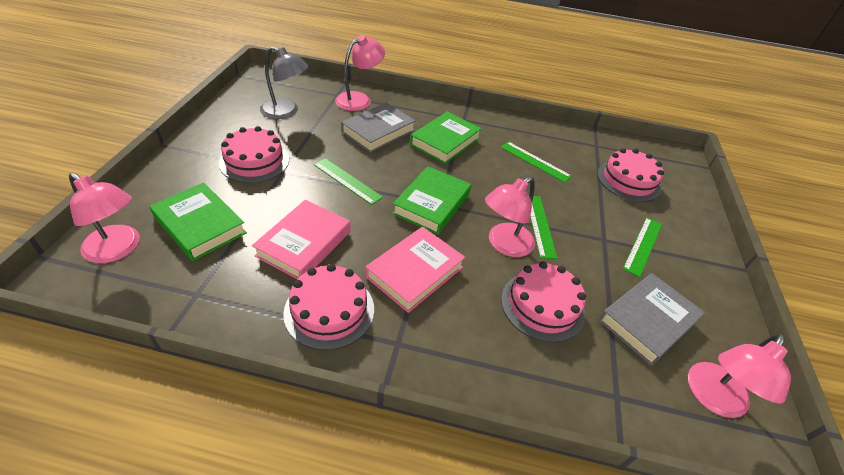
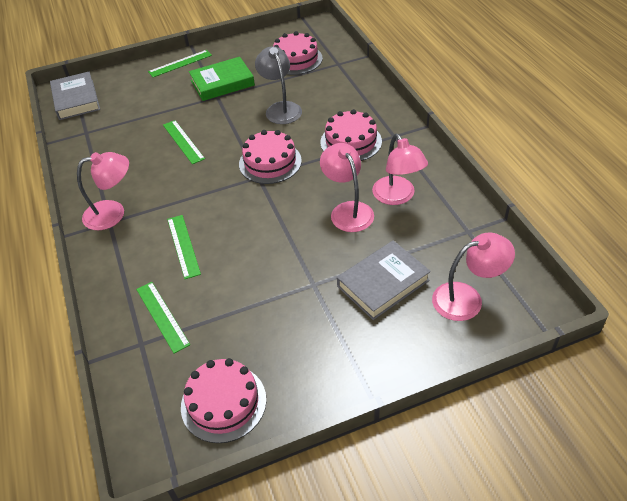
green book: [149,183,247,261] [392,166,471,235] [410,112,482,164] = 3 -> [189,57,255,101] = 1
pink book: [252,200,351,279] [365,227,465,313] = 2 -> none = 0

